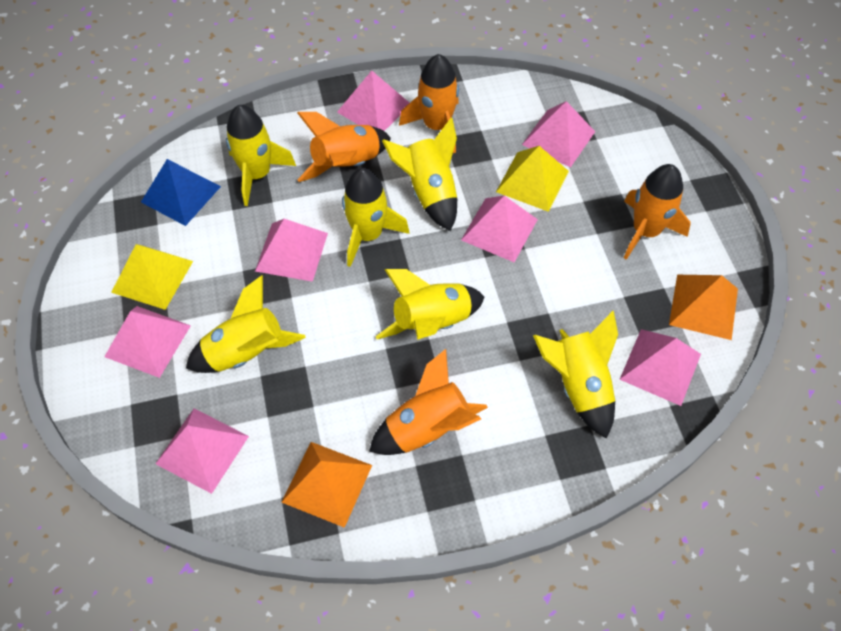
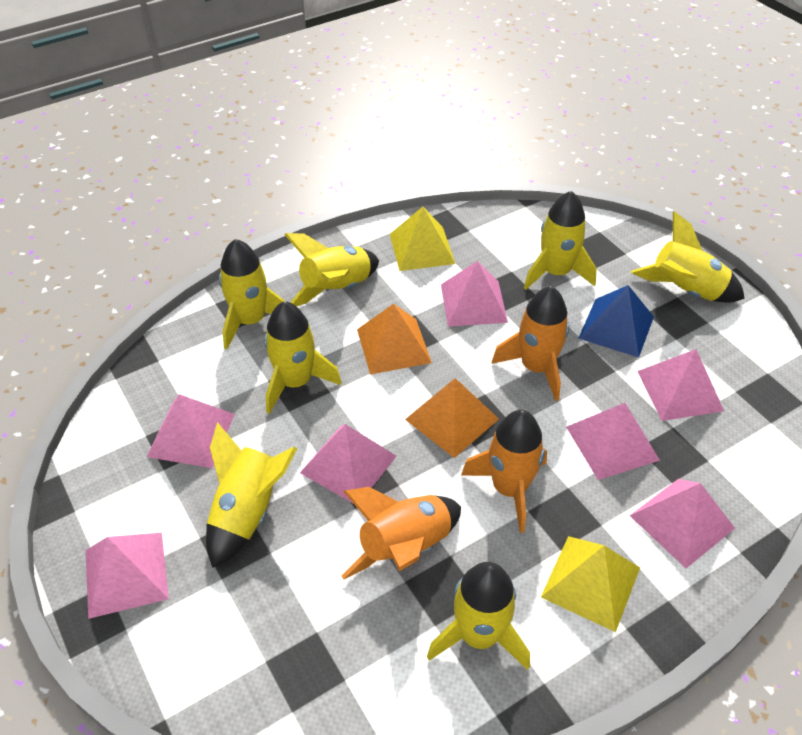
orange rocket: [297,112,391,182] [369,349,488,455] [399,54,459,153] [624,164,690,260] = 4 -> [341,487,461,579] [461,410,547,533] [492,286,570,401] = 3
yellow rocket: [186,276,306,373] [226,105,296,206] [342,168,410,267] [375,269,484,340] [382,118,457,231] [533,311,618,438] = 6 -> [206,422,297,568] [219,239,285,349] [264,301,342,414] [284,233,379,306] [427,562,530,670] [524,191,597,290] [631,211,745,302] = 7

